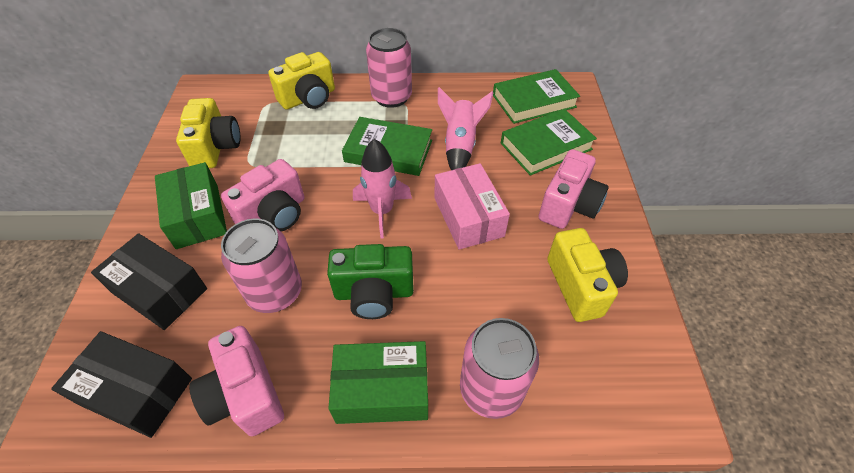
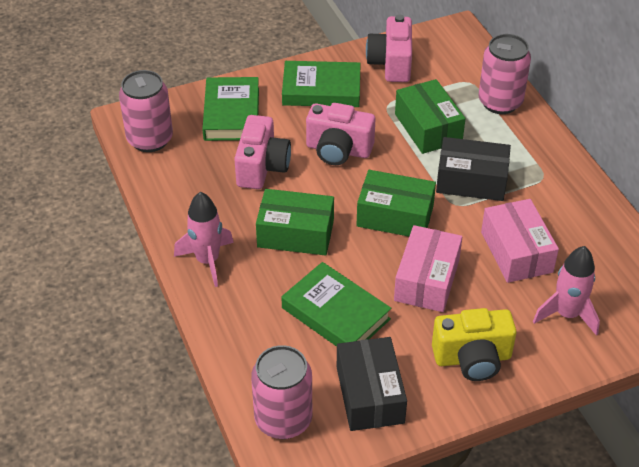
green box: [155,162,227,249] [328,341,428,424] = 2 -> [256,189,334,255] [356,170,436,236] [395,79,465,154] = 3
green camera: [327,244,414,319] = 1 -> none = 0
pink box: [434,163,510,250] = 1 -> [394,225,462,312] [481,199,559,283] = 2
yellow camera: [176,98,241,168] [268,52,335,110] [547,228,628,322] = 3 -> [432,308,517,381] = 1

